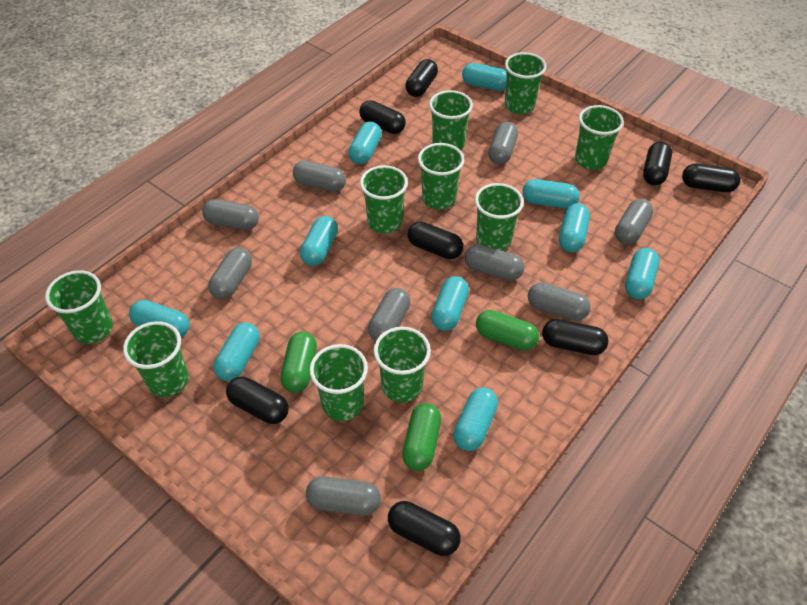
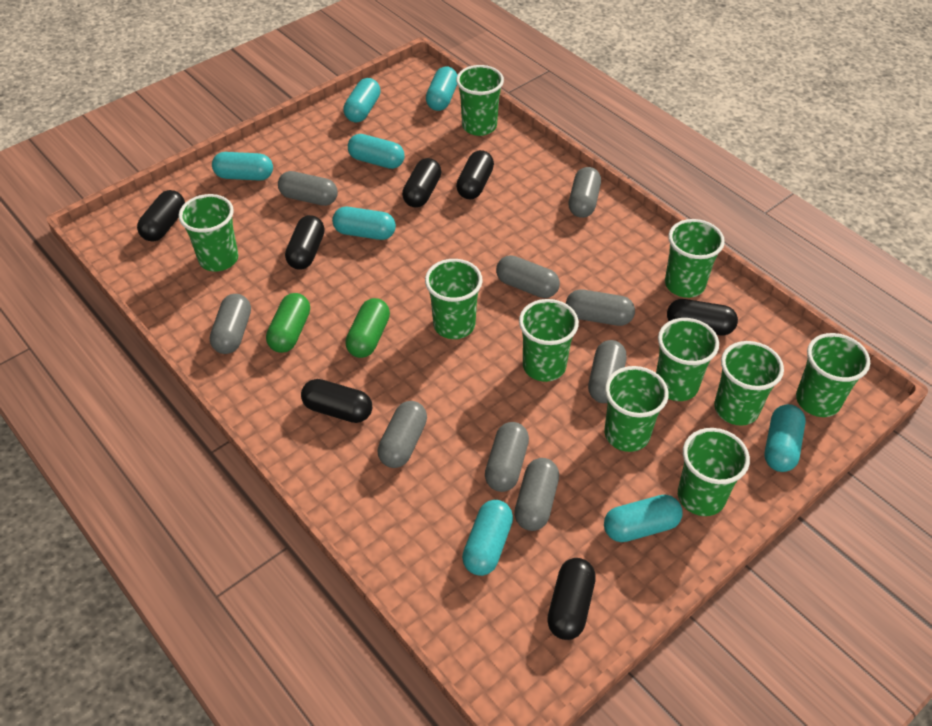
black capsule: [226,376,289,424] [359,100,406,134] [388,501,461,556] [405,59,438,97] [408,221,463,259] [542,319,609,355] [643,141,672,185] [682,164,740,192] = 8 -> [137,190,185,241] [285,215,325,269] [301,379,372,423] [402,158,441,208] [456,150,494,199] [547,558,596,640] [667,299,738,335] = 7
green capsule: [280,332,317,393] [402,403,441,471] [476,310,539,351] = 3 -> [266,293,310,353] [345,298,390,358] = 2
turquoise capsule: [129,300,190,337] [213,323,260,381] [300,216,338,266] [348,121,382,164] [431,276,469,331] [453,387,498,451] [462,63,506,91] [522,179,579,208] [559,203,590,252] [625,248,659,299] = 10 -> [212,152,273,181] [332,207,396,240] [343,78,380,122] [348,134,405,169] [426,66,457,111] [462,500,513,576] [604,494,682,542] [765,404,806,472] = 8

